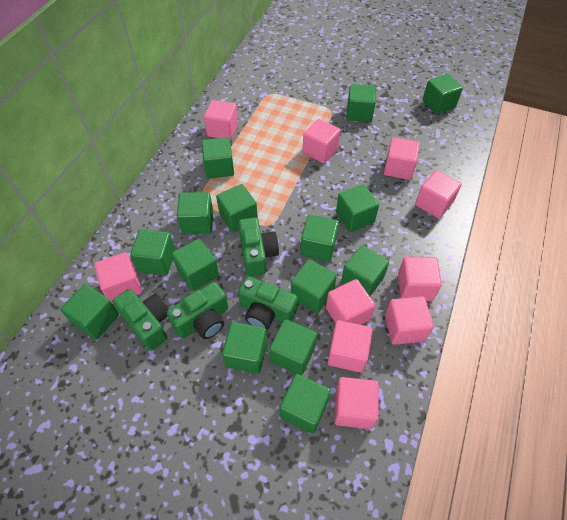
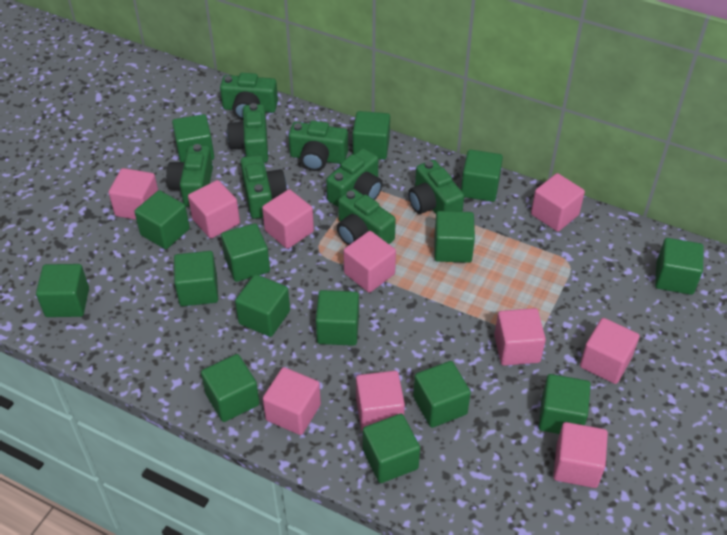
green camera: [113,289,169,351] [167,282,228,339] [238,217,279,277] [238,276,298,330] = 4 -> [166,144,213,207] [220,73,278,120] [227,103,268,163] [241,155,287,219] [289,121,348,171] [326,148,383,207] [337,189,396,245] [408,160,464,214] = 8

